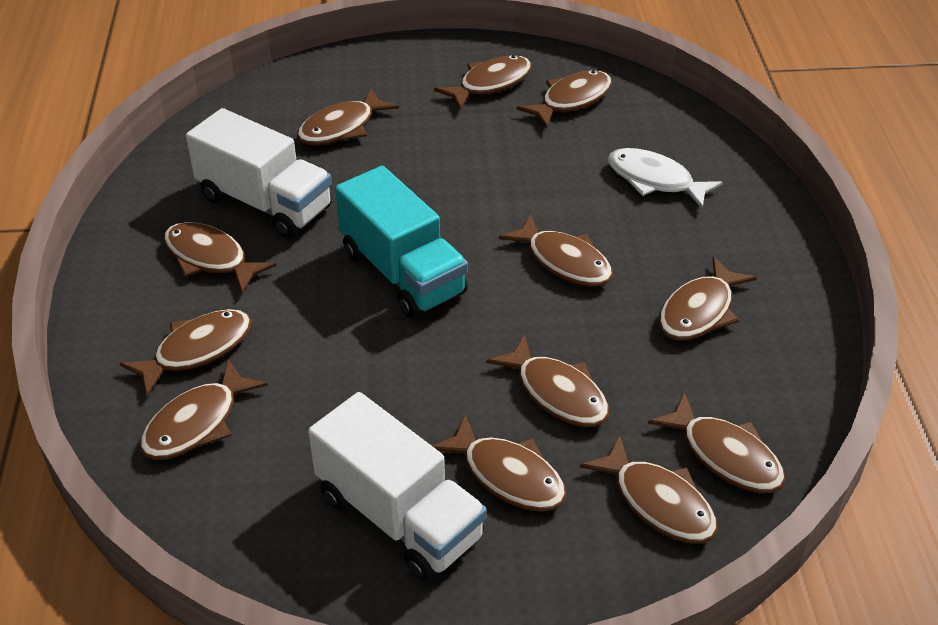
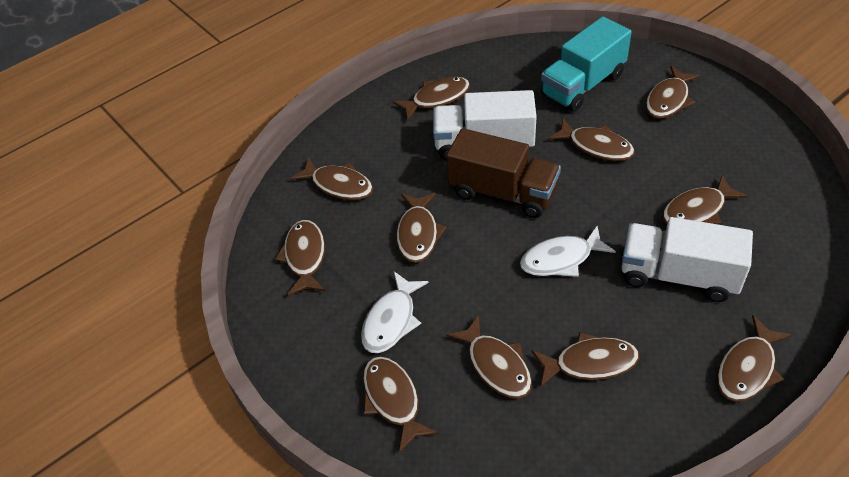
brown fish: [119,309,252,396] [140,359,268,460] [164,222,276,294] [297,88,399,146] [433,415,566,512] [434,55,532,110] [486,335,609,427] [498,214,613,287] [517,70,612,128] [580,435,718,544] [648,392,785,493] [659,257,757,341] = 12 -> [275,220,325,296] [290,157,373,200] [363,356,438,453] [392,77,470,121] [396,193,447,263] [447,315,532,399] [531,332,639,388] [548,118,635,161] [645,66,701,119] [662,175,748,224] [717,315,792,402] = 11
brown truck: none = 0 -> [446,128,561,218] = 1
white fish: [608,148,723,209] = 1 -> [361,271,429,353] [520,226,616,277] = 2

